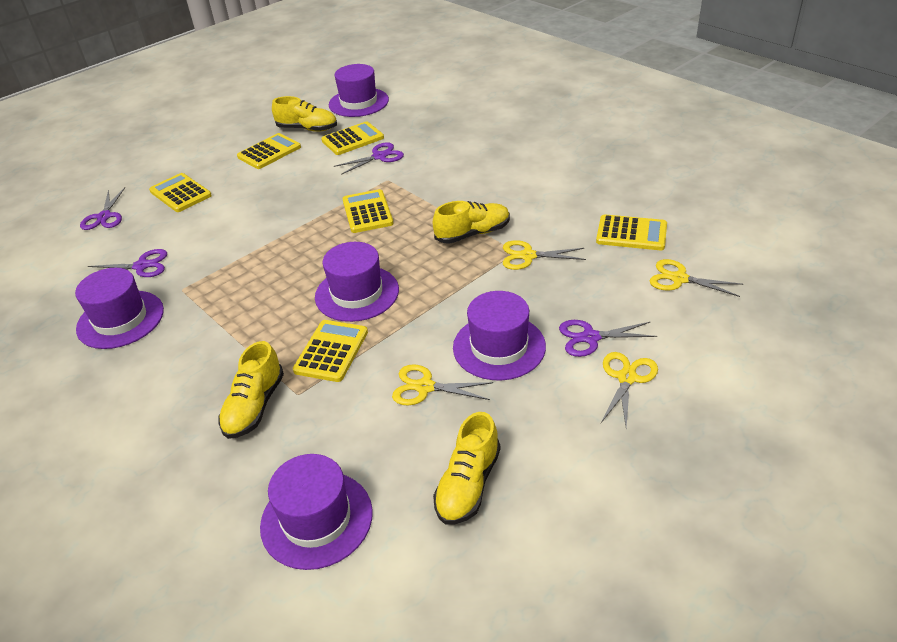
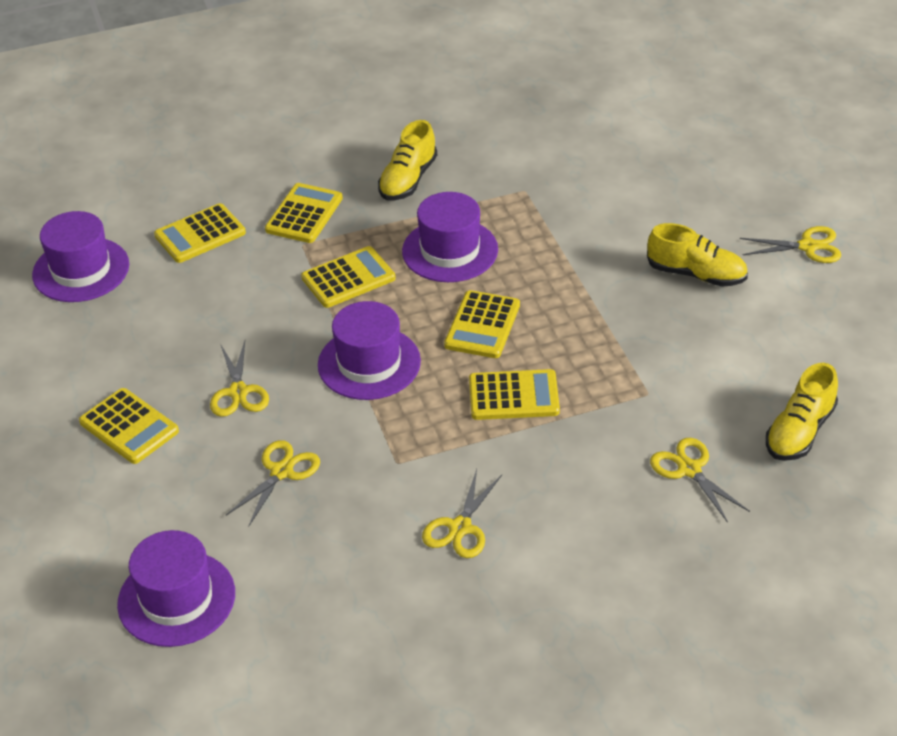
purple hat: [75,268,164,349] [260,454,373,570] [315,242,399,322] [329,64,389,117] [453,291,546,380] = 5 -> [32,211,129,302] [117,530,235,647] [318,301,421,400] [402,192,498,282] = 4
purple scissors: [80,188,125,230] [88,249,167,277] [334,142,404,175] [559,320,657,357] = 4 -> none = 0
yellow scissors: [392,364,493,406] [503,240,586,270] [601,352,658,428] [650,259,743,297] = 4 -> [210,341,269,417] [226,440,320,527] [422,469,502,558] [650,438,750,523] [740,226,841,263] = 5
yellow shoe: [218,341,284,439] [272,96,337,132] [432,201,510,244] [433,412,500,525] = 4 -> [378,120,437,201] [647,223,748,287] [766,363,838,461] = 3

